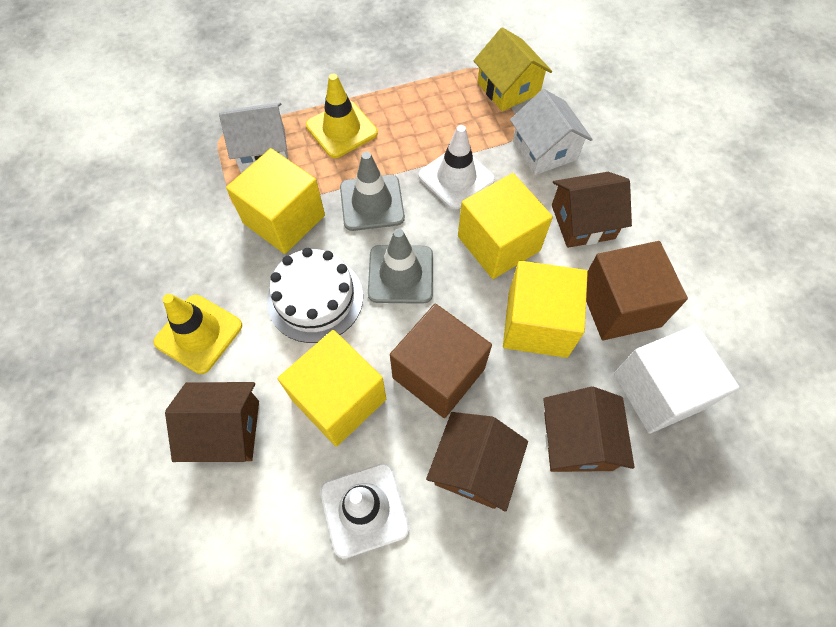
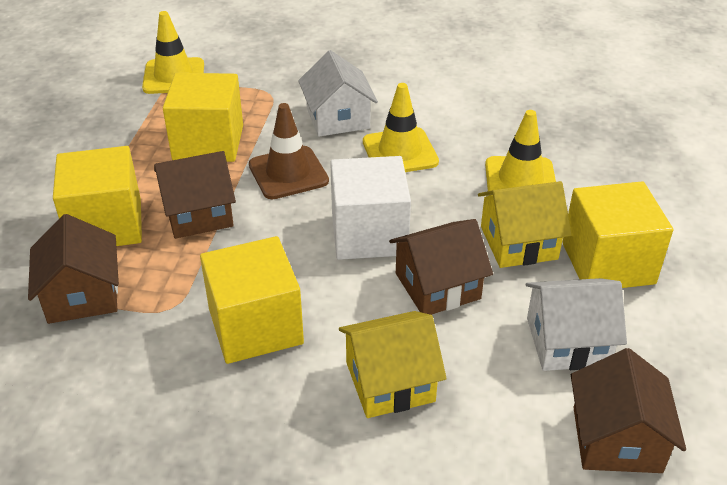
brown cube: [390,304,492,418] [586,241,688,340] = 2 -> none = 0
brown traffic cone: none = 0 -> [249,103,329,199] = 1
grey traffic cone: [340,152,405,231] [368,229,433,304] = 2 -> none = 0
white cake: [267,248,363,343] = 1 -> none = 0
white traffic cone: [320,464,409,559] [419,125,495,210] = 2 -> none = 0
yellow house: [474,27,552,111] = 1 -> [339,311,447,418] [478,181,572,268] = 2
yellow traffic cone: [153,294,242,374] [306,74,378,158] = 2 -> [142,11,204,94] [363,83,439,172] [485,110,556,196] = 3

